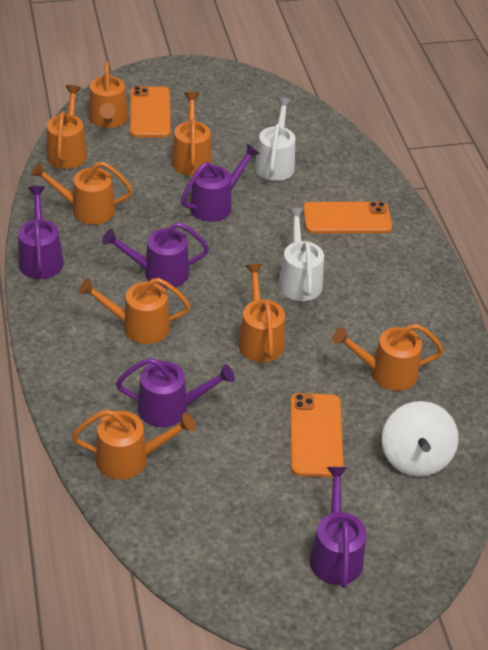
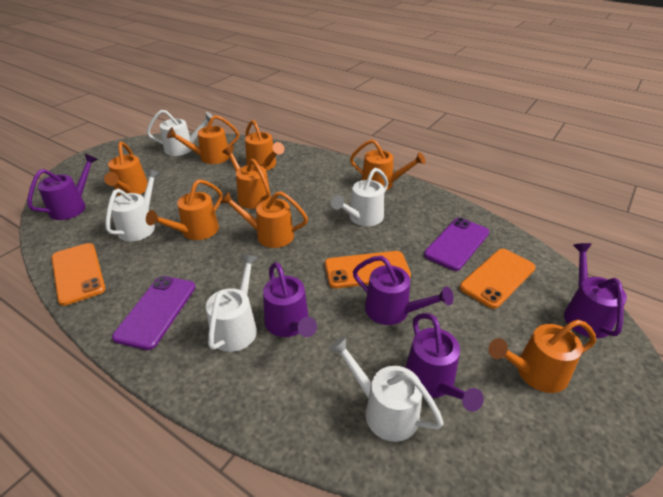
purple phone: none = 0 -> [112,276,195,350] [424,218,489,271] = 2
white spinning top: [382,401,458,477] = 1 -> none = 0
white watering can: [255,97,295,181] [278,207,324,301] = 2 -> [106,169,160,242] [147,110,215,156] [206,254,258,352] [329,336,444,442] [331,168,388,226] = 5

